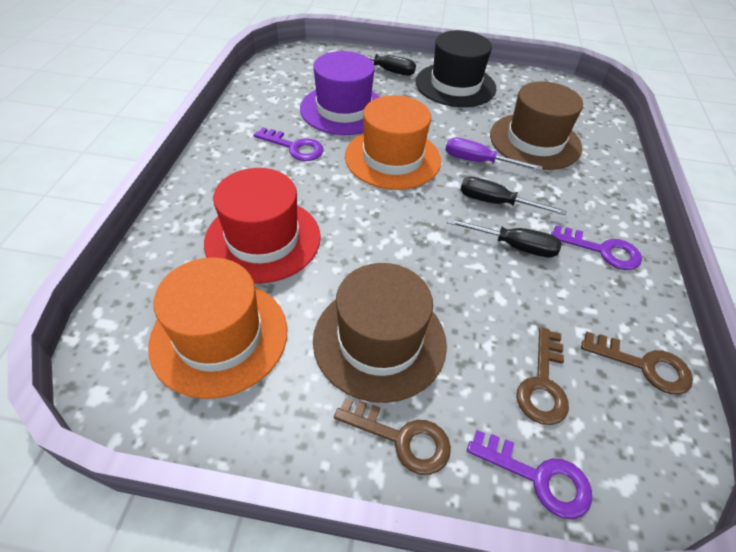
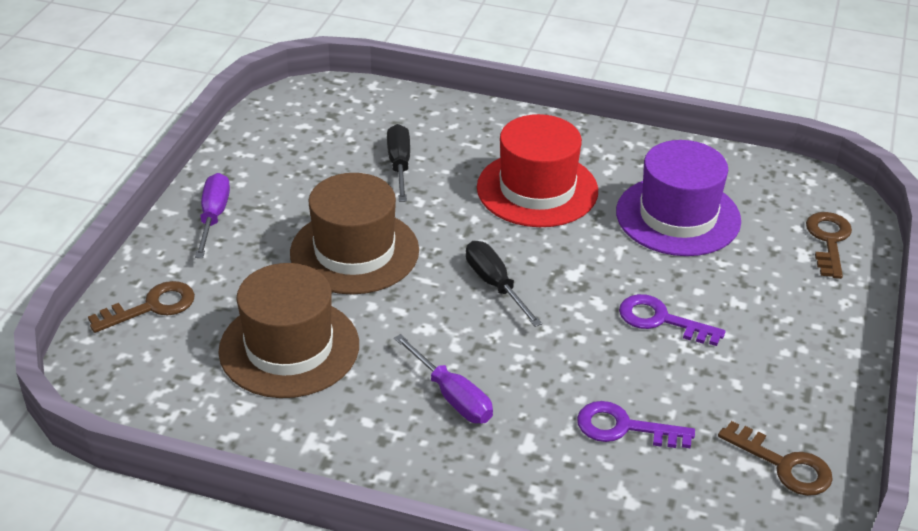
black hat: [416,30,496,107] = 1 -> none = 0
black screwdriver: [342,50,416,76] [447,218,562,258] [461,177,567,215] = 3 -> [387,124,410,202] [466,241,542,327] = 2
orange hat: [148,257,287,399] [345,95,441,190] = 2 -> none = 0
purple key: [254,127,324,161] [467,430,592,519] [551,226,642,270] = 3 -> [577,401,695,448] [619,294,726,346] = 2
purple screwdriver: [445,137,543,171] = 1 -> [195,173,230,258] [394,334,493,423] = 2

